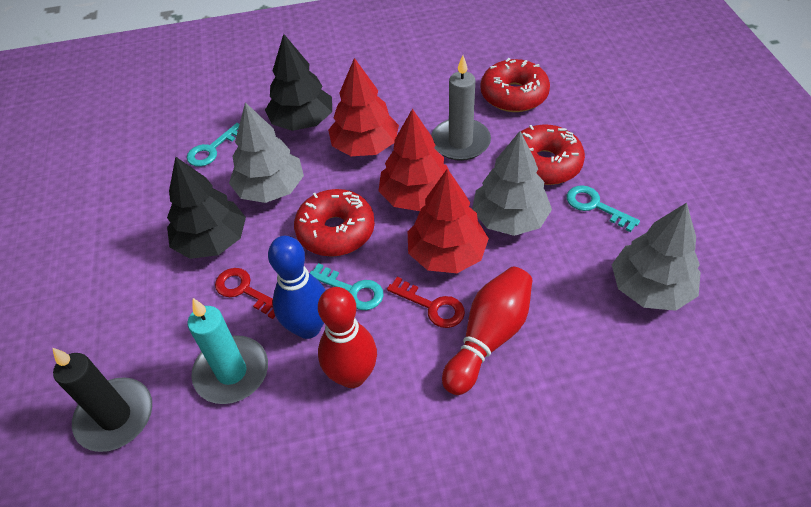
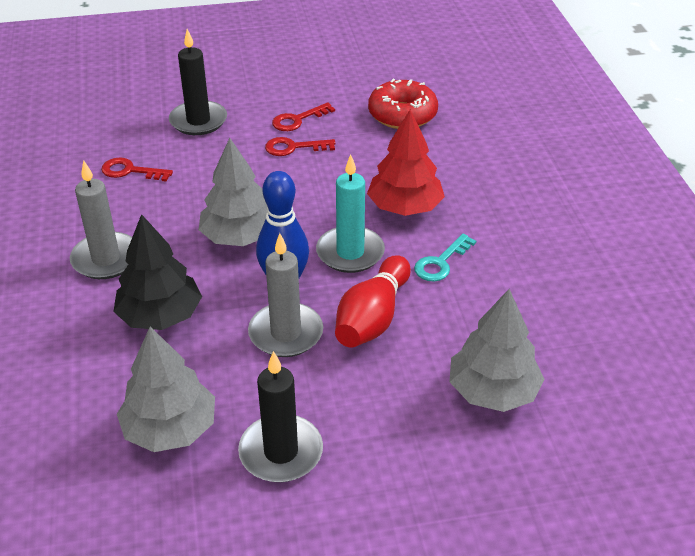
black candle: [52,348,152,452] = 1 -> [169,29,227,135] [238,351,323,482] = 2
black tree: [167,156,246,259] [265,34,332,131] = 2 -> [113,214,202,330] = 1
grey candle: [431,55,491,161] = 1 -> [70,160,132,279] [248,233,323,357] = 2
red bowling pin: [318,287,377,388] [442,267,532,395] = 2 -> [335,255,411,348] = 1
red donut: [294,189,375,257] [480,58,550,112] [521,124,585,185] = 3 -> [368,79,438,129] = 1
red key: [215,268,275,319] [387,277,465,328] = 2 -> [101,158,173,182] [265,137,336,156] [272,102,335,131] = 3
red tree: [328,58,399,156] [378,109,449,211] [408,168,489,273] = 3 -> [367,110,445,216] = 1
turquoise key: [187,123,239,167] [310,263,384,310] [567,185,640,232] = 3 -> [414,234,476,282] = 1

